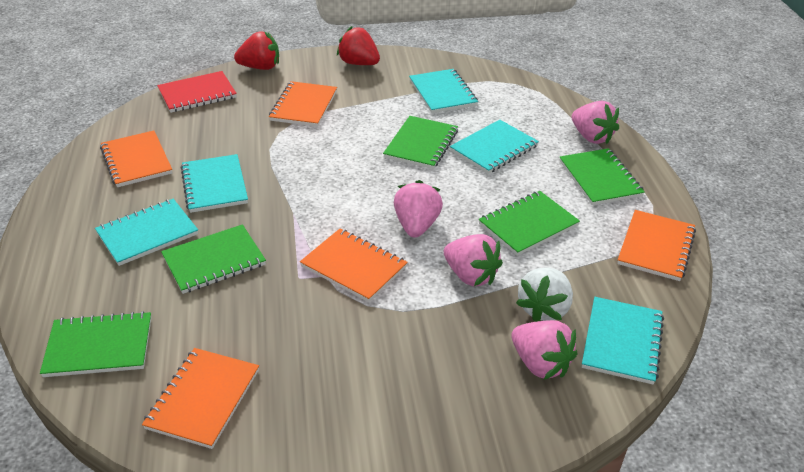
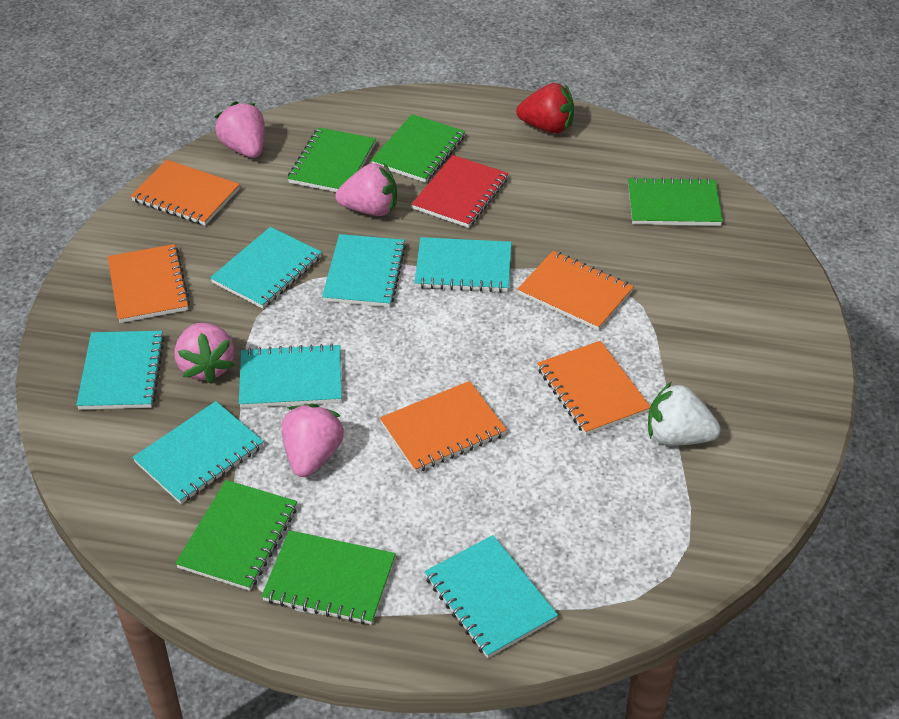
red strawberry: [234,31,279,70] [337,26,380,65] = 2 -> [516,83,574,133] = 1
turquoise notebook: [95,199,198,266] [181,154,248,213] [409,69,478,113] [450,120,539,174] [582,297,664,384] = 5 -> [76,331,165,410] [132,401,264,504] [210,227,322,309] [239,343,342,408] [322,234,406,307] [414,237,512,293] [424,535,558,658] = 7

